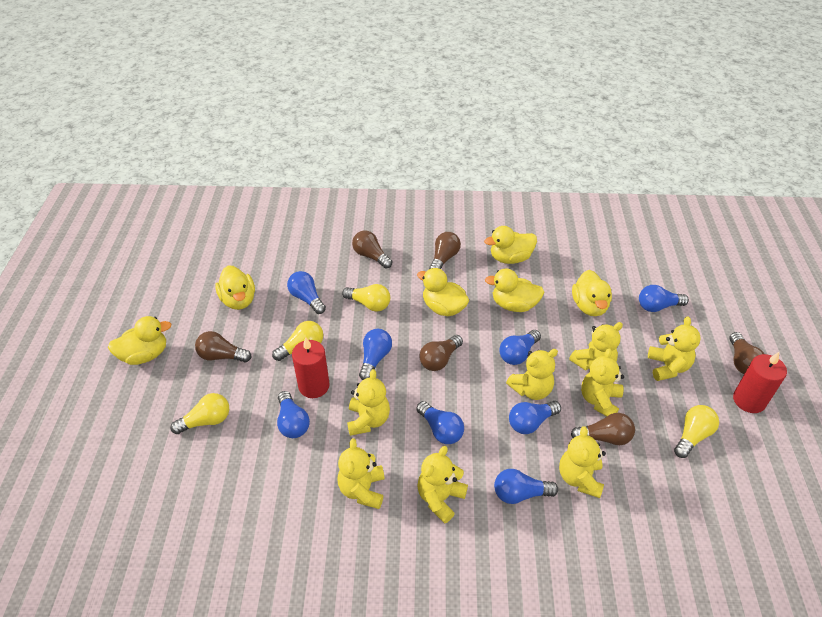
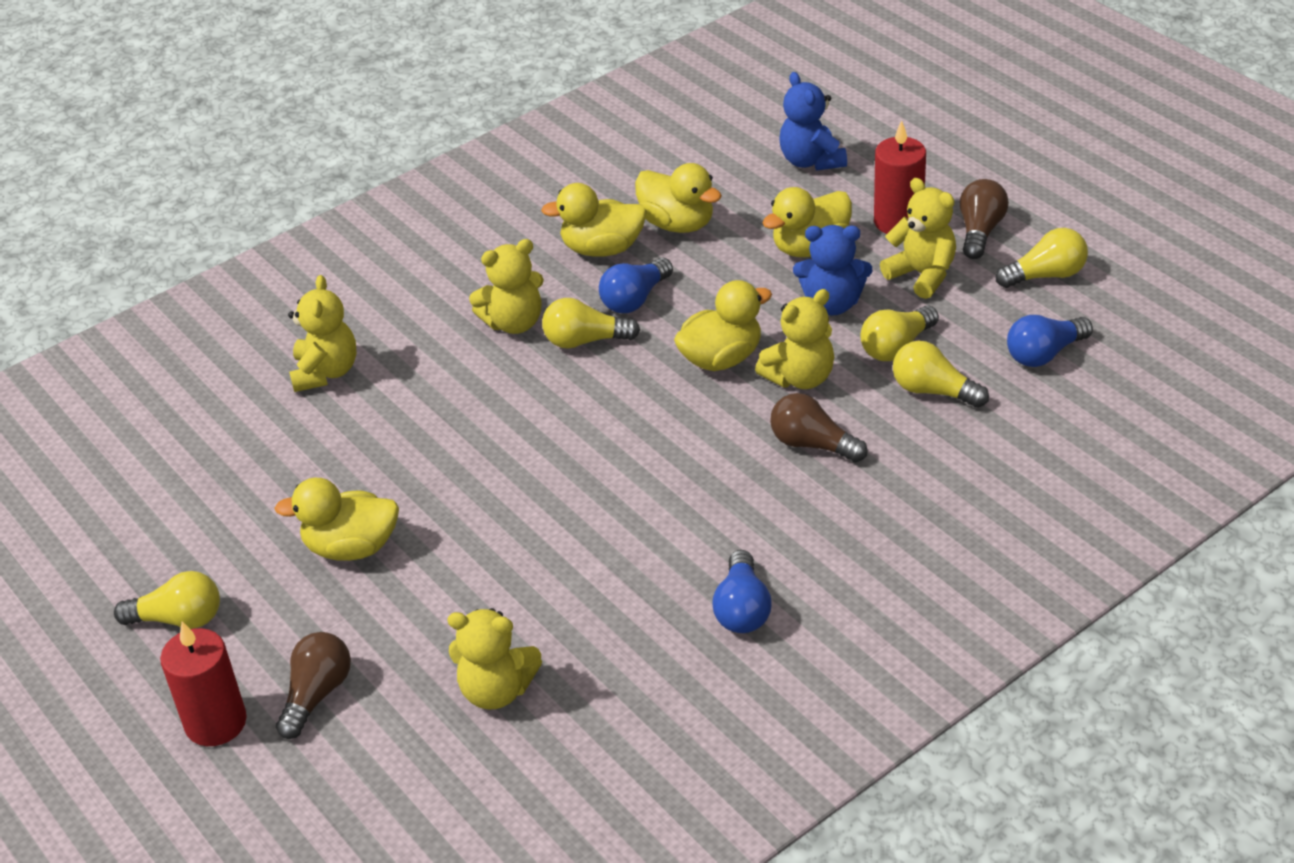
blue light bulb: [277,391,310,438] [287,271,326,314] [359,329,392,380] [416,401,464,444] [494,469,558,504] [500,330,541,365] [509,401,561,434] [639,285,689,312] = 8 -> [599,257,673,313] [712,550,772,633] [1007,315,1093,367] = 3
blue teddy bear: none = 0 -> [780,72,847,171] [793,225,872,316] = 2
brown light bulb: [195,331,252,362] [352,230,392,269] [419,335,463,371] [429,232,461,269] [571,413,635,445] [729,332,764,374] = 6 -> [276,632,351,739] [770,393,868,462] [960,179,1009,259] = 3
yellow duck: [108,316,171,365] [215,265,255,310] [417,268,469,316] [484,226,537,264] [485,269,544,312] [572,270,612,316] = 6 -> [274,478,399,561] [541,183,647,257] [635,163,722,233] [674,280,772,371] [762,187,852,257] = 5
yellow light bulb: [170,393,229,434] [272,321,323,361] [342,284,390,312] [674,405,719,458] = 4 -> [114,571,220,629] [542,298,640,349] [860,305,939,361] [893,341,989,408] [996,228,1088,288] = 5
yellow teddy bear: [338,438,385,509] [347,369,390,436] [417,446,468,523] [506,349,558,400] [559,426,606,498] [569,322,623,371] [581,348,624,416] [648,316,701,381] = 8 -> [288,275,357,392] [447,608,542,709] [469,239,544,334] [755,289,834,389] [880,178,956,299] = 5

